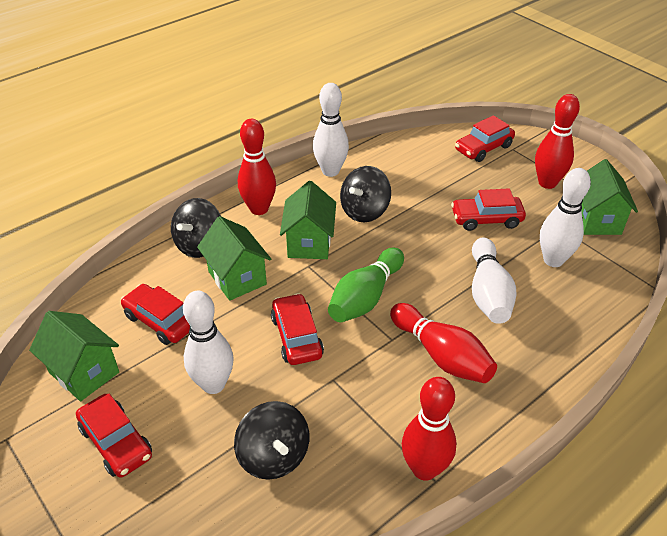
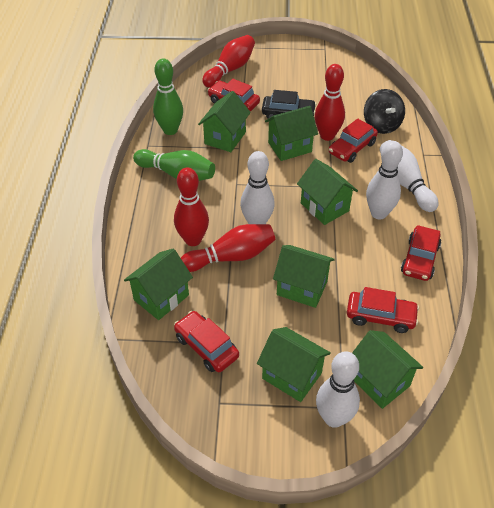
black car: none = 0 -> [262,90,316,119] = 1
black spinning top: [171,198,221,258] [234,401,309,480] [340,166,391,222] = 3 -> [364,89,405,134] = 1
green bowling pin: [328,248,404,322] = 1 -> [133,149,215,181] [153,58,183,135] = 2
green house: [29,311,119,401] [197,216,271,301] [280,181,336,259] [581,159,638,235] = 4 -> [124,249,193,320] [198,91,251,152] [257,327,331,402] [265,106,318,161] [273,245,335,308] [297,159,358,225] [352,330,423,409] = 7

